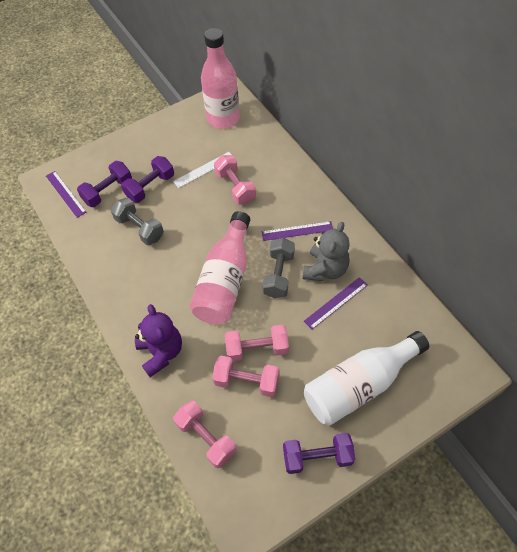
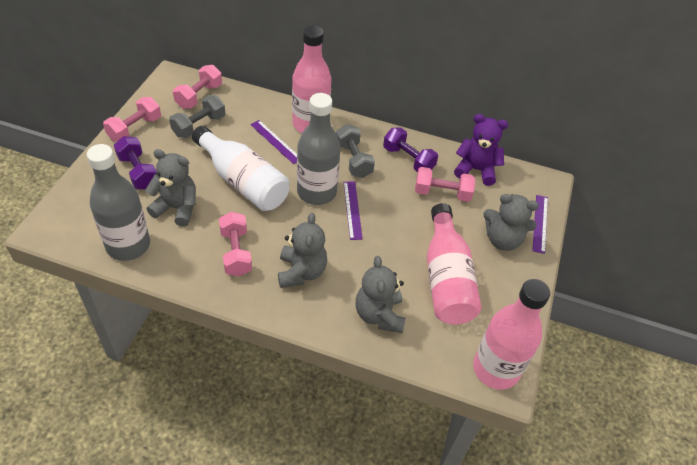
grey bottle: none = 0 -> [87,144,150,261] [297,93,340,205] = 2
grey teddy bear: [303,222,350,281] = 1 -> [145,149,196,227] [278,213,327,288] [355,256,405,333] [483,194,539,251] = 4
pink bottle: [189,211,250,324] [201,28,240,129] = 2 -> [292,26,331,133] [427,203,481,324] [473,279,550,390] = 3
purple dumbbell: [77,161,132,207] [121,156,174,203] [283,433,355,474] = 3 -> [114,136,157,189] [383,127,438,172] = 2
white ruler: [173,152,232,188] = 1 -> none = 0

